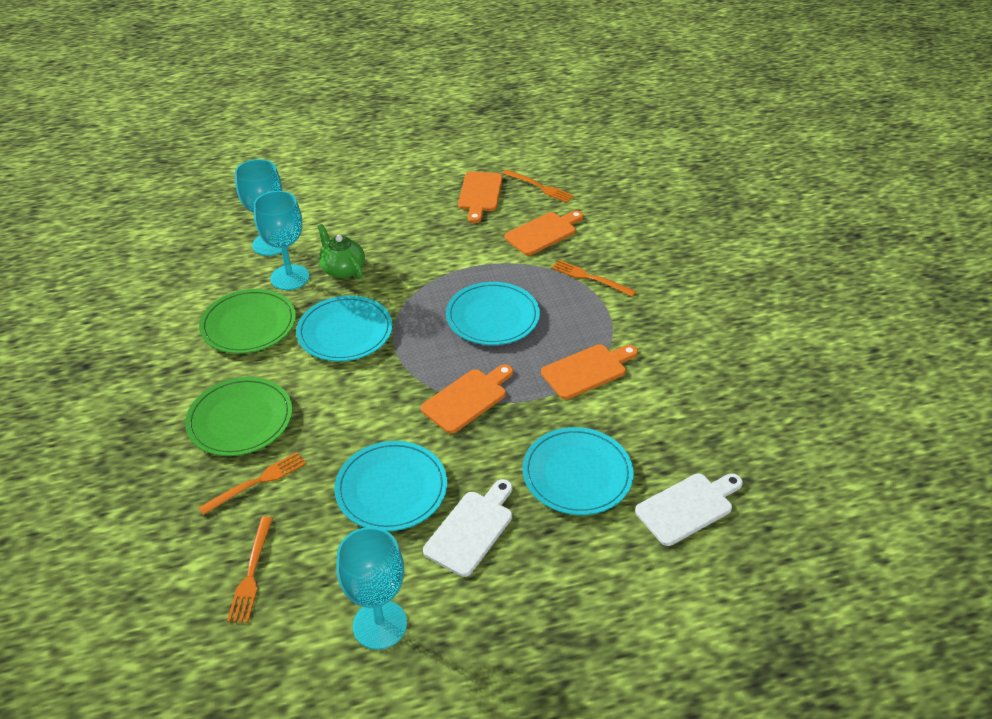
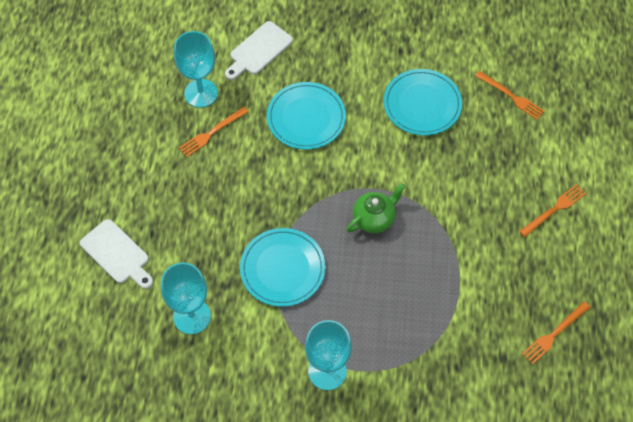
green plate: [185,377,292,456] [199,289,296,354] = 2 -> none = 0
orange cutting board: [421,364,513,434] [458,171,503,223] [505,210,584,256] [541,344,638,400] = 4 -> none = 0
turquoise plate: [296,296,393,361] [334,441,447,531] [446,282,540,345] [522,427,634,515] = 4 -> [240,228,326,307] [267,82,346,150] [383,69,462,136] = 3

